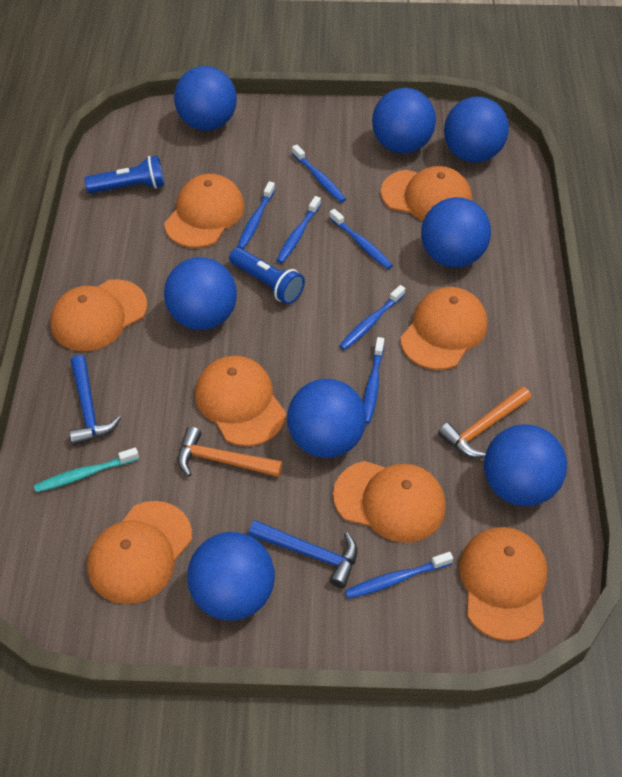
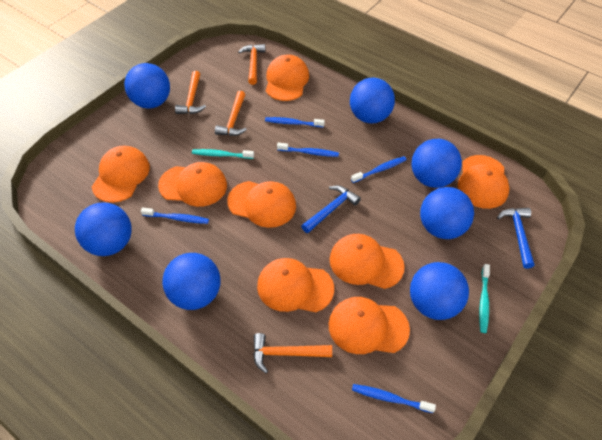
blue ball: [164,257,237,330] [174,66,237,131] [187,532,275,621] [287,379,366,458] [372,88,436,153] [421,197,491,268] [444,96,509,163] [484,425,567,506] = 8 -> [75,202,132,256] [124,63,170,108] [162,253,221,310] [350,78,395,123] [410,262,469,320] [411,139,462,188] [420,187,474,239] = 7
blue flashlight: [84,156,165,193] [229,247,305,304] = 2 -> none = 0
blue toothbrush: [237,181,275,249] [276,196,321,263] [292,145,346,203] [329,209,393,269] [339,285,405,350] [345,552,453,599] [363,337,384,424] = 7 -> [141,207,209,224] [265,117,325,127] [277,143,339,157] [351,156,407,183] [352,384,436,413] = 5
orange hammer: [178,427,283,477] [438,386,531,458] = 2 -> [175,71,206,114] [215,91,247,136] [238,44,265,85] [253,333,332,373] = 4
turquoise toothbrush: [34,447,139,492] = 1 -> [192,149,254,159] [479,264,490,333] = 2

